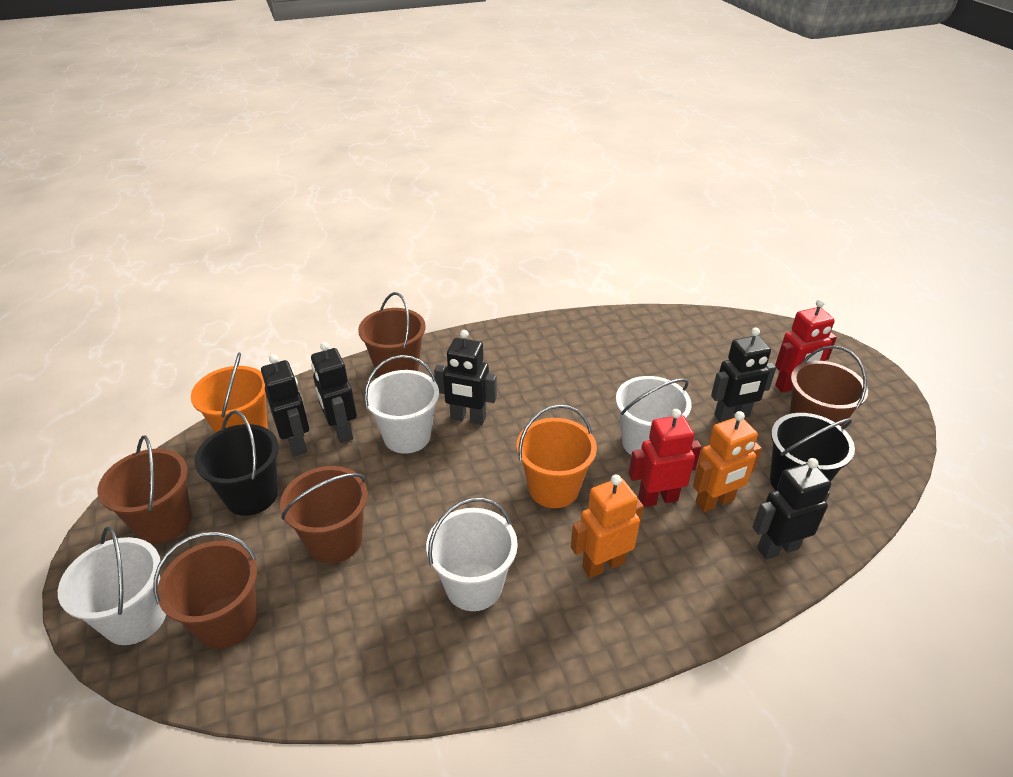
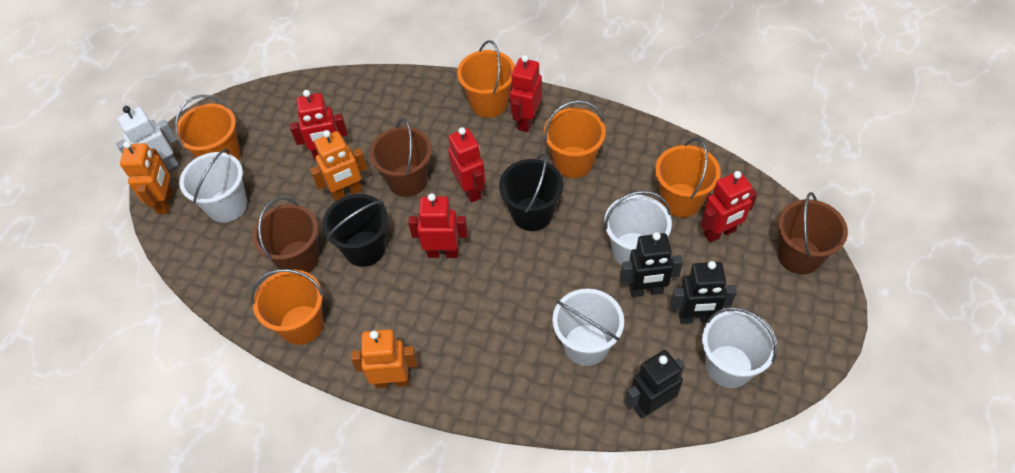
black robot: [261,354,309,457] [311,342,357,443] [434,330,497,425] [711,328,776,423] [752,458,831,560] = 5 -> [620,232,683,297] [625,350,685,419] [671,261,737,324] = 3
brown bucket: [98,436,192,544] [153,532,258,649] [280,466,368,563] [358,292,426,377] [790,346,868,427] = 5 -> [252,197,319,273] [370,118,432,197] [777,192,848,274] = 3
orange bucket: [191,353,268,433] [517,404,597,508] = 2 -> [175,95,240,161] [251,269,324,345] [457,40,515,118] [544,100,606,178] [655,138,721,217] = 5
orange robot: [571,475,644,578] [693,411,762,512] = 2 -> [120,141,173,214] [310,130,367,202] [351,330,418,388] = 3
red robot: [629,409,701,507] [775,299,837,393] = 2 -> [290,90,348,160] [408,193,468,258] [448,127,486,203] [510,55,542,132] [701,171,757,243] = 5
white robot: none = 0 -> [116,106,179,170] = 1

